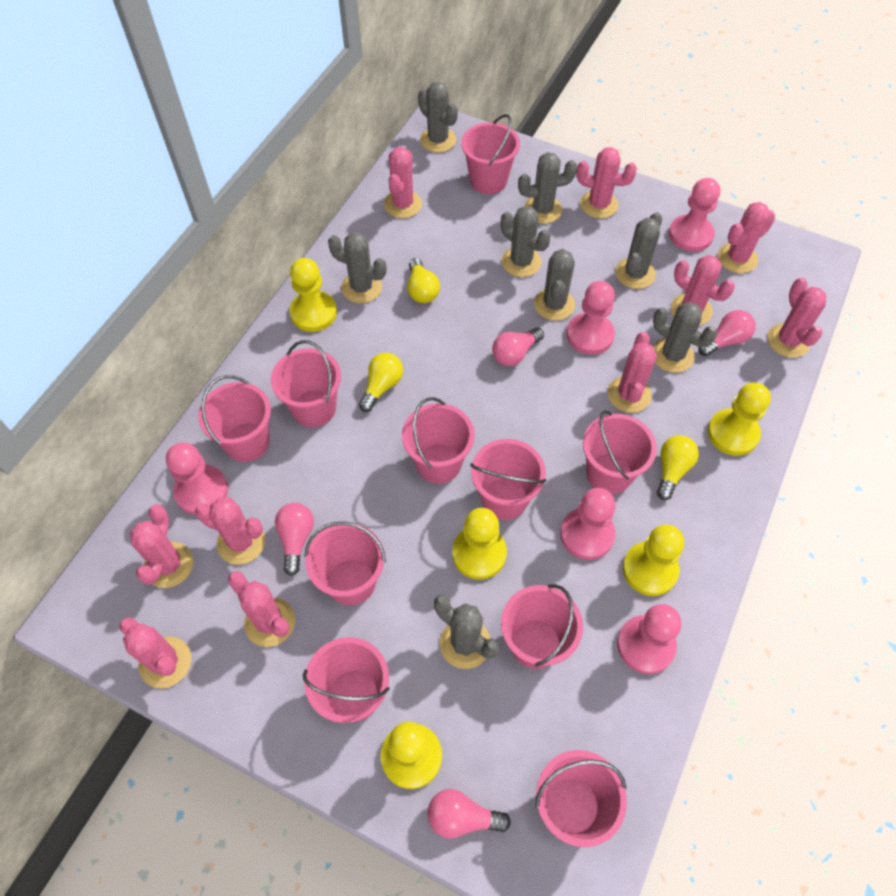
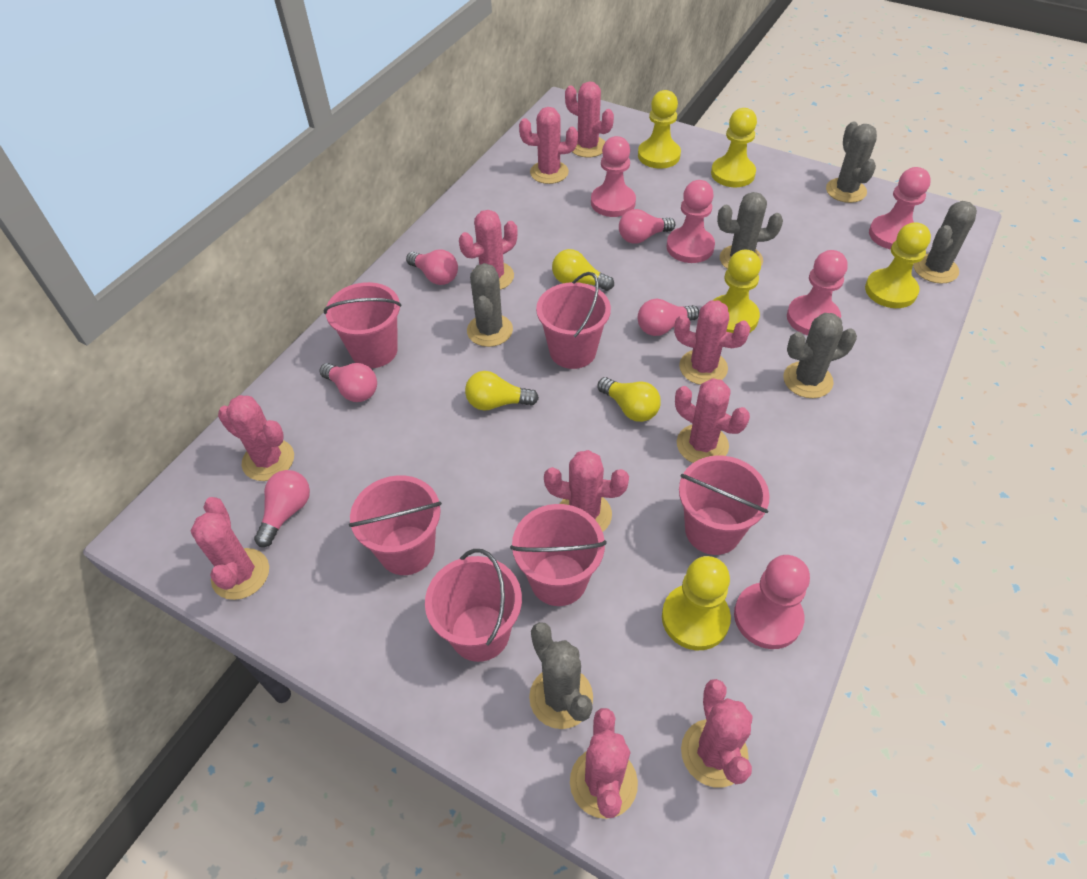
grey cactus: [328,232,387,303] [418,82,458,153] [434,594,499,669] [501,206,551,277] [518,152,577,224] [534,249,575,321] [615,212,662,289] [653,302,718,373] = 8 -> [467,263,513,347] [529,622,593,729] [717,192,783,269] [783,313,857,398] [826,121,877,203] [913,201,977,284] = 6
pink bucket: [198,375,271,462] [271,340,341,427] [303,637,390,723] [305,522,386,605] [402,397,475,484] [461,114,520,194] [471,439,546,520] [501,584,583,669] [535,750,627,847] [583,410,657,494] = 10 -> [323,282,402,368] [349,475,442,575] [425,549,522,662] [510,504,606,606] [536,272,611,369] [679,456,770,555] = 6
pink light bulb: [275,503,314,576] [428,789,511,839] [492,327,544,366] [699,310,756,356] = 4 -> [254,470,310,547] [320,363,377,402] [406,250,458,285] [619,209,675,244] [638,299,699,336] = 5

